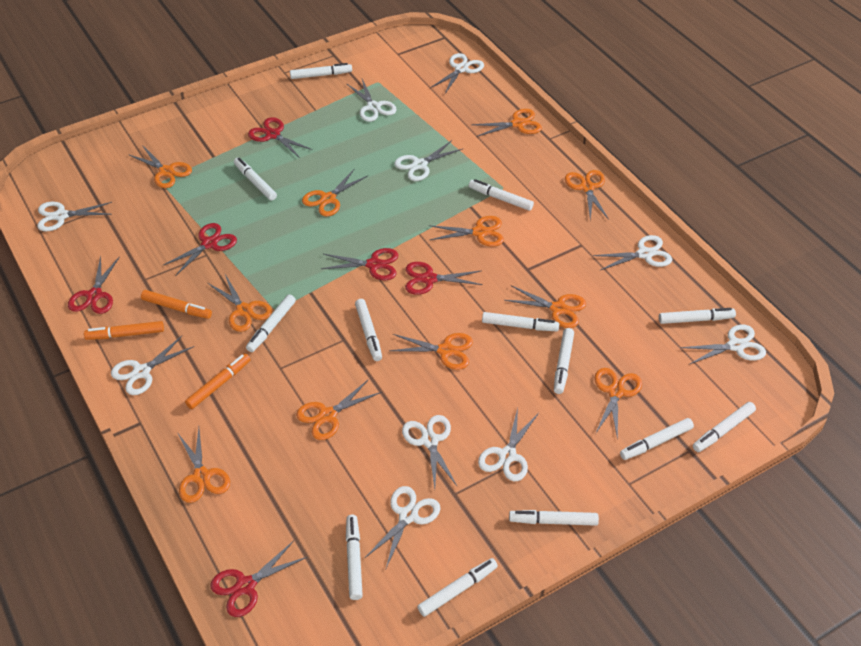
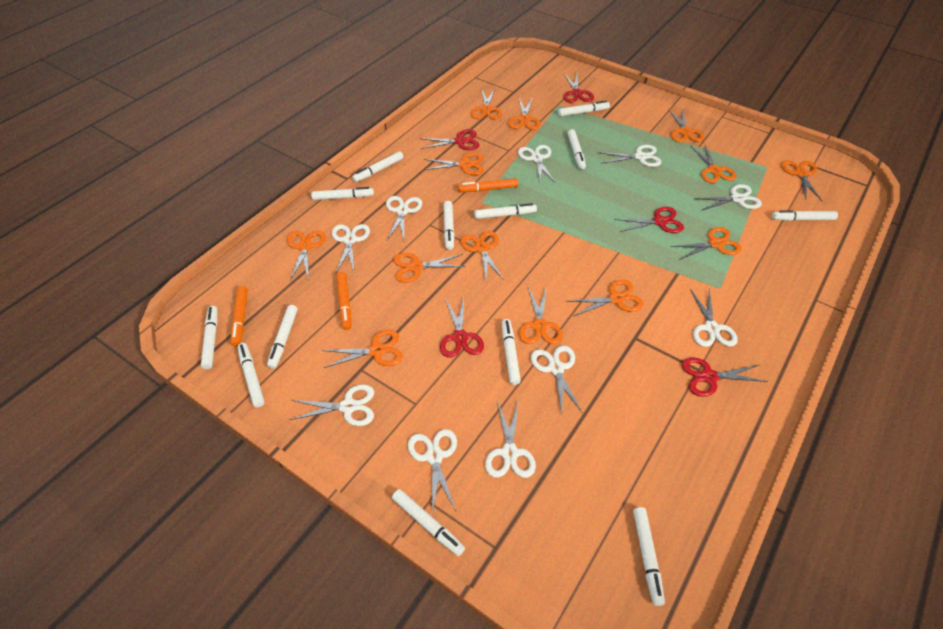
orange scissors: [128,145,192,188] [177,428,230,503] [208,274,272,332] [296,379,382,440] [302,168,368,217] [389,333,473,370] [429,216,504,247] [471,109,542,137] [504,285,586,328] [565,170,609,220] [595,368,642,440] = 11 -> [287,230,326,280] [322,330,403,368] [394,253,465,283] [423,153,484,175] [460,231,504,280] [471,88,502,119] [508,97,540,130] [519,286,563,344] [566,280,643,316] [669,110,704,142] [671,227,742,260] [691,144,736,183] [781,160,823,202] = 13
red scissors: [68,256,120,314] [163,223,237,276] [211,541,307,617] [248,117,313,158] [321,248,398,280] [405,262,483,295] = 6 -> [420,129,479,150] [440,297,484,358] [563,74,594,103] [614,207,684,233] [682,358,768,397] = 5

